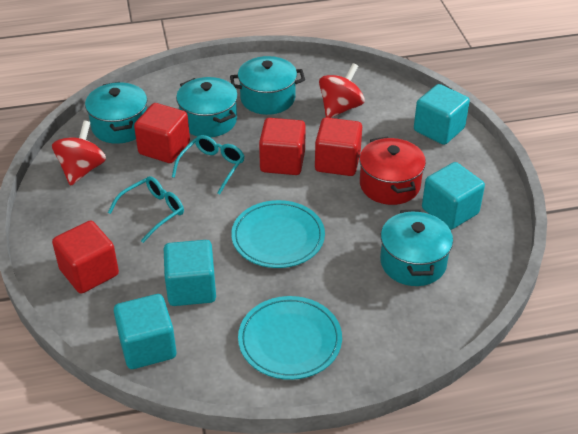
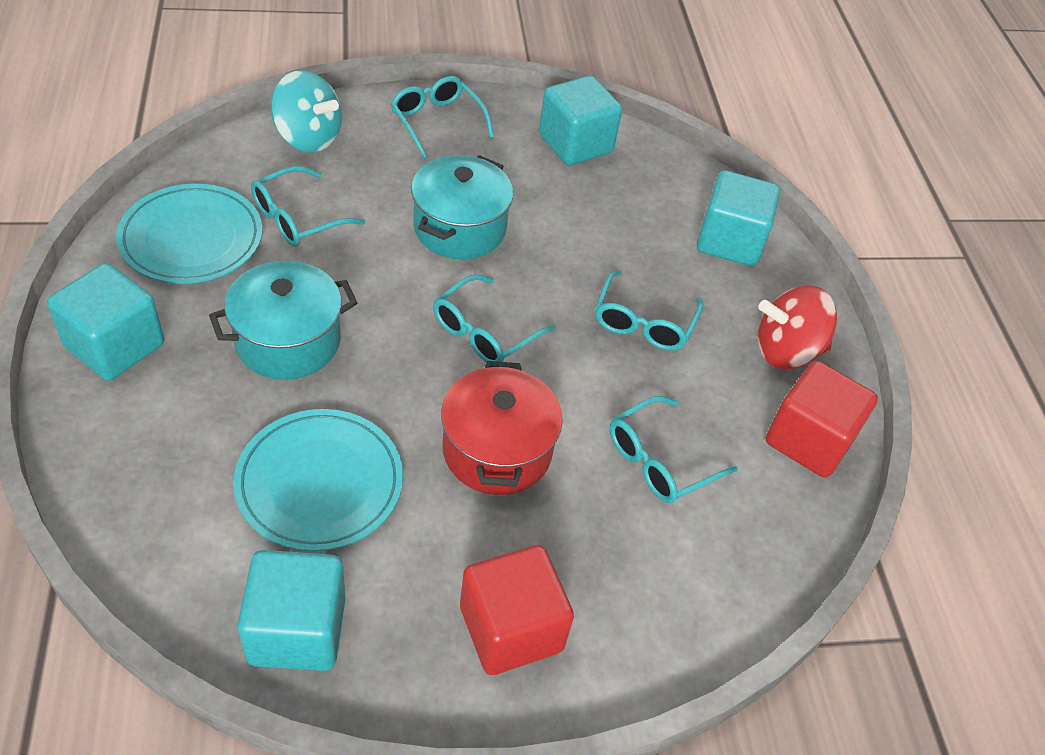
red cube: [52,221,119,294] [134,103,190,163] [259,118,306,175] [315,117,362,176] = 4 -> [460,545,574,675] [766,361,878,478] = 2
red spinning top: [52,120,106,186] [319,63,364,118] = 2 -> [758,286,837,369] = 1
turquoise glasses: [108,176,184,243] [172,135,245,194] = 2 -> [251,166,365,247] [391,76,494,159] [433,274,556,363] [595,271,704,351] [610,396,738,503] = 5
turquoise pot: [85,82,147,144] [176,77,238,137] [230,56,305,115] [380,209,453,286] = 4 -> [209,261,357,380] [411,155,513,259] = 2
turquoise spinning top: none = 0 -> [271,70,342,153] = 1

